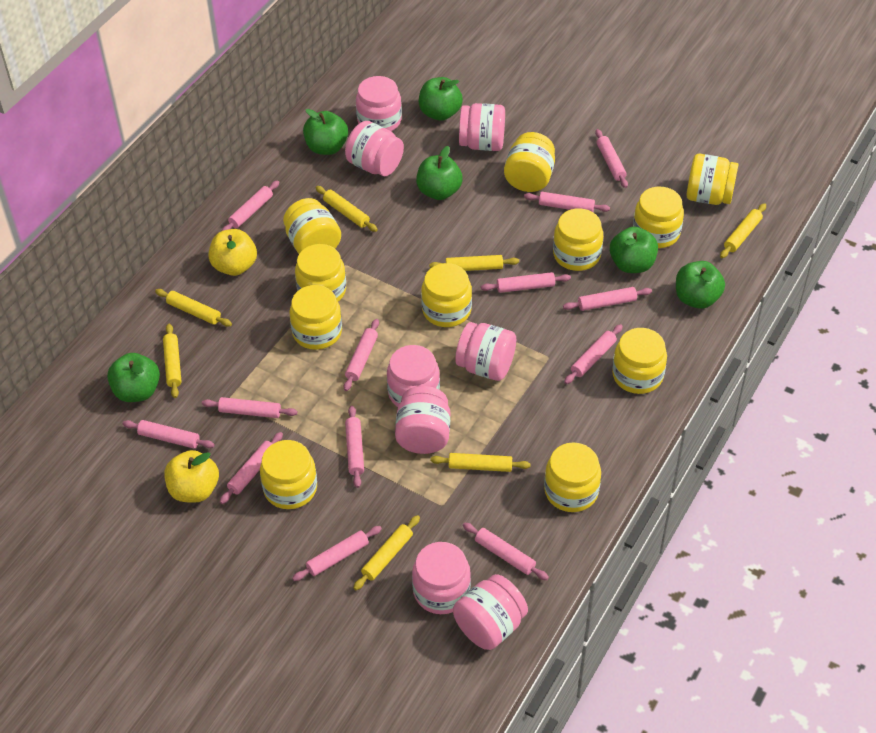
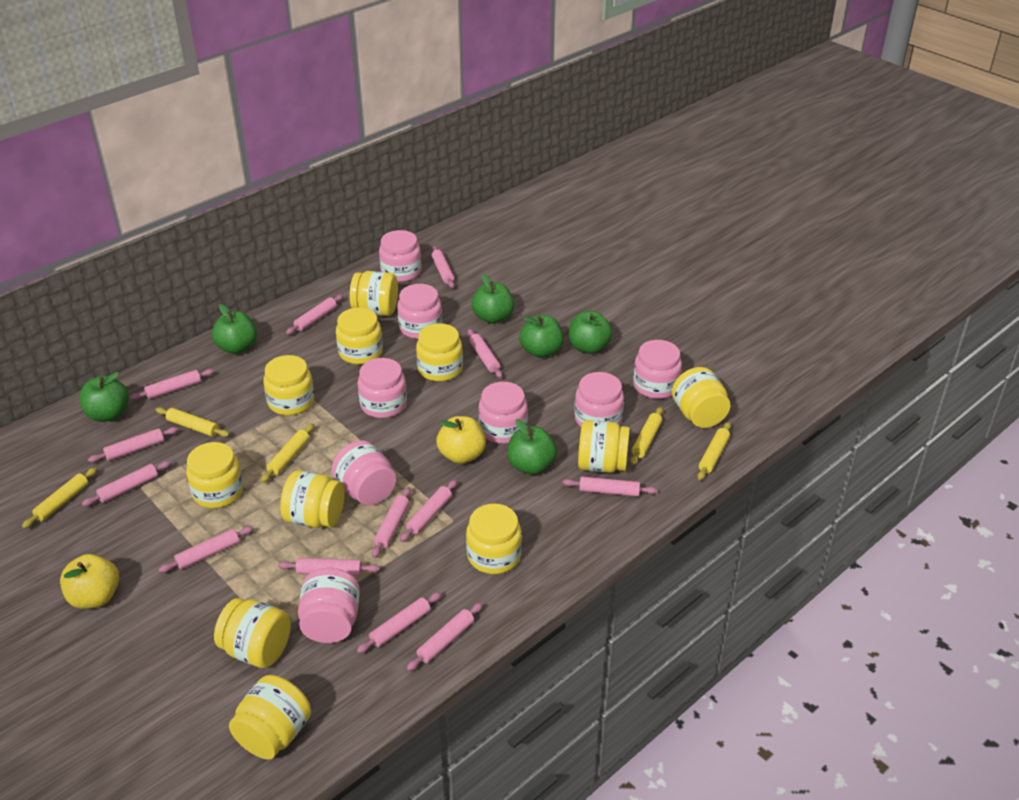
yellow rolling pin: [155,289,232,327] [163,324,181,398] [316,186,378,232] [353,515,420,590] [429,255,519,271] [431,453,531,472] [720,203,766,258] = 7 -> [22,467,98,529] [156,407,230,437] [261,423,314,483] [630,407,663,465] [697,422,731,480] = 5

